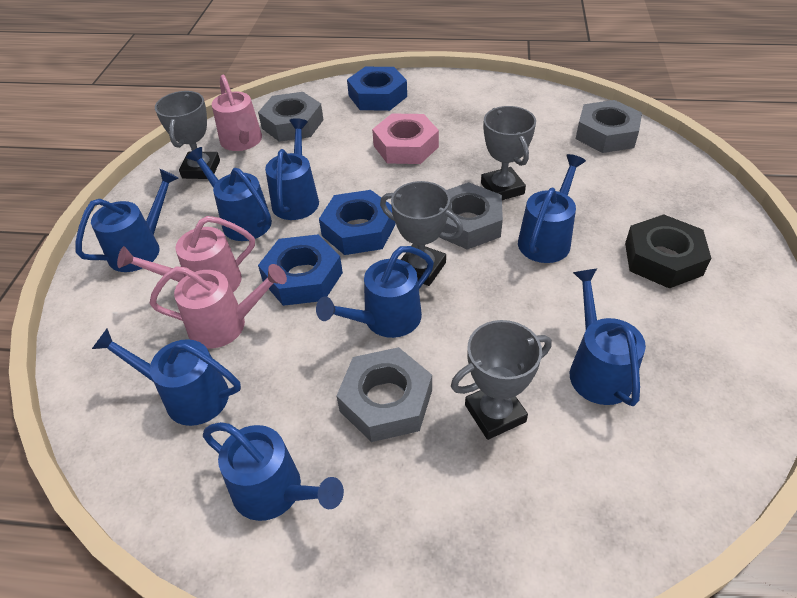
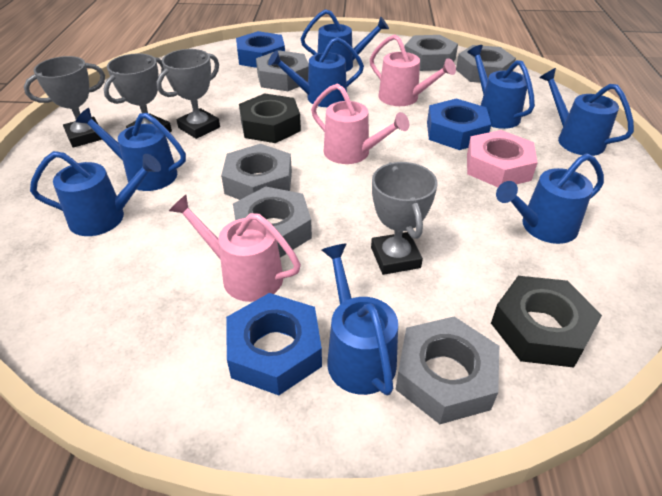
black nut: [625,214,711,289] = 1 -> [239,93,301,143] [491,276,602,367] = 2
grey nut: [258,92,323,142] [337,347,432,442] [439,182,503,250] [576,100,642,153] = 4 -> [221,144,292,200] [233,186,312,258] [256,50,309,91] [395,317,499,424] [404,35,458,71] [456,45,516,83] = 6

